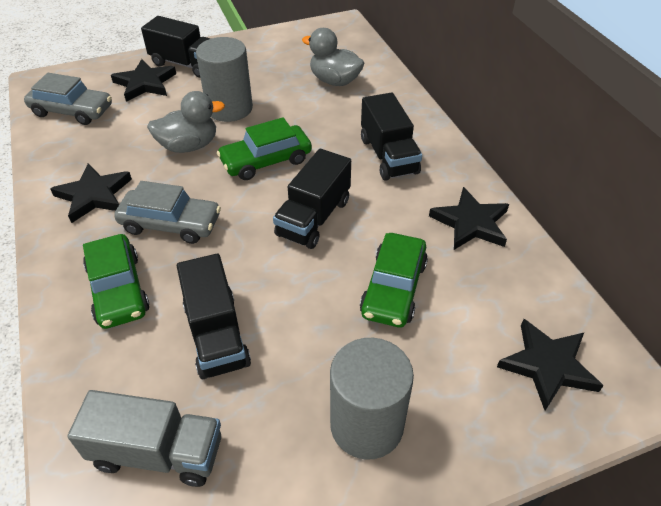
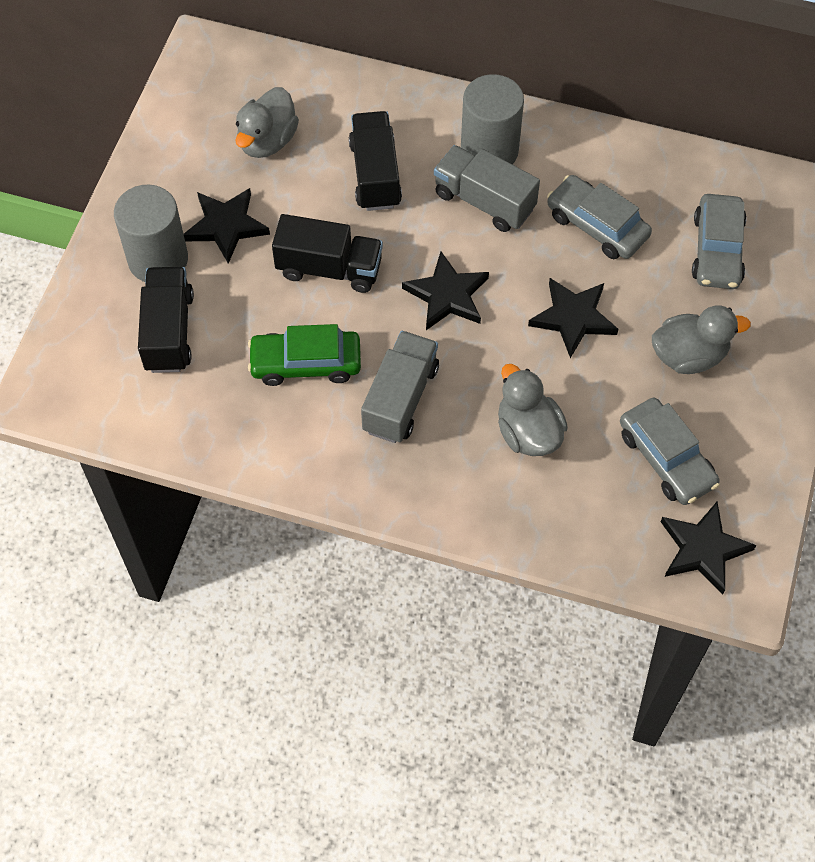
black truck: [141,16,211,78] [177,254,251,379] [273,149,351,249] [361,92,422,181] = 4 -> [138,267,194,373] [272,214,383,293] [349,111,402,211] = 3
green car: [83,234,149,329] [217,117,312,180] [360,233,428,327] = 3 -> [248,324,361,386] = 1
grey car: [24,73,112,125] [114,181,221,244] = 2 -> [547,175,652,259] [620,398,720,505] [692,194,747,289] = 3
grey duck: [147,91,225,153] [302,28,364,86] = 2 -> [235,87,299,158] [498,364,568,456] [652,305,751,374] = 3
grey truck: [67,390,221,487] = 1 -> [361,331,439,443] [434,145,540,232] = 2

